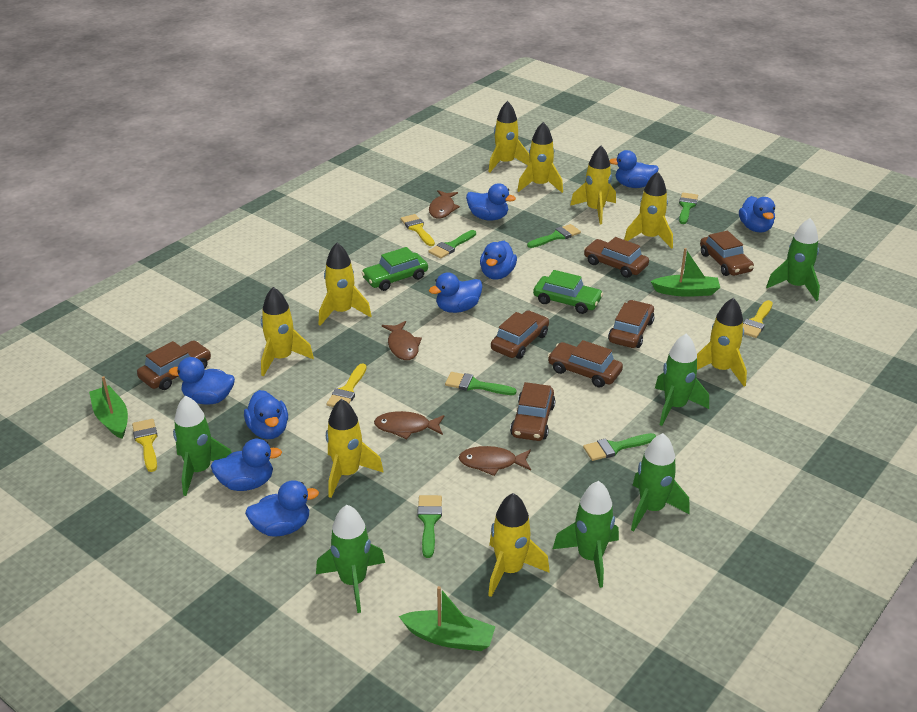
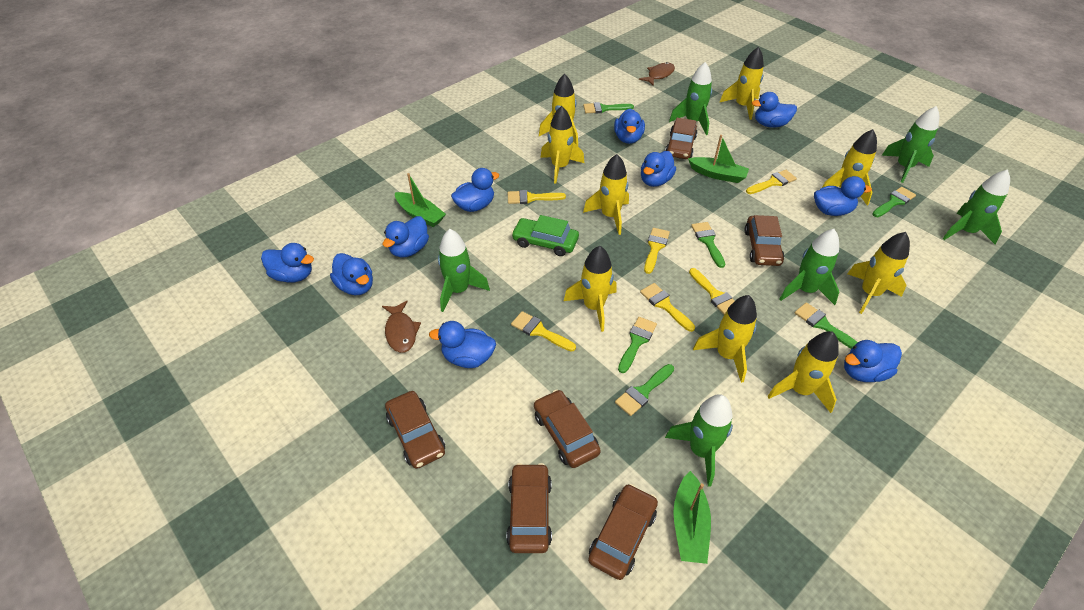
blue duck: [169,357,235,405] [211,439,282,491] [244,390,288,439] [245,480,319,537] [429,273,483,313] [466,183,516,221] [480,241,517,279] [609,150,659,188] [739,196,775,232] = 9 -> [261,243,314,283] [330,253,373,295] [383,216,429,258] [429,321,496,368] [451,168,499,212] [614,109,645,144] [641,151,676,187] [751,92,797,128] [814,176,872,216] [844,340,902,382] = 10
brown car: [137,340,211,390] [491,310,549,359] [510,382,556,441] [548,340,623,388] [584,237,649,278] [608,300,655,348] [700,231,754,276] = 7 -> [385,391,445,469] [506,463,552,553] [534,389,601,468] [588,484,658,580] [665,118,698,159] [744,215,784,266] = 6
brown fish: [374,411,444,439] [382,321,422,360] [429,190,460,219] [458,446,531,476] = 4 -> [382,300,421,353] [639,62,675,86] = 2
green car: [361,247,428,291] [533,270,603,314] = 2 -> [511,215,579,256] = 1
yellow brush: [132,419,158,472] [327,363,367,407] [401,214,435,246] [743,300,773,338] = 4 -> [508,190,566,204] [511,311,576,352] [640,283,695,332] [644,228,670,274] [689,268,734,315] [746,170,797,194] = 6

